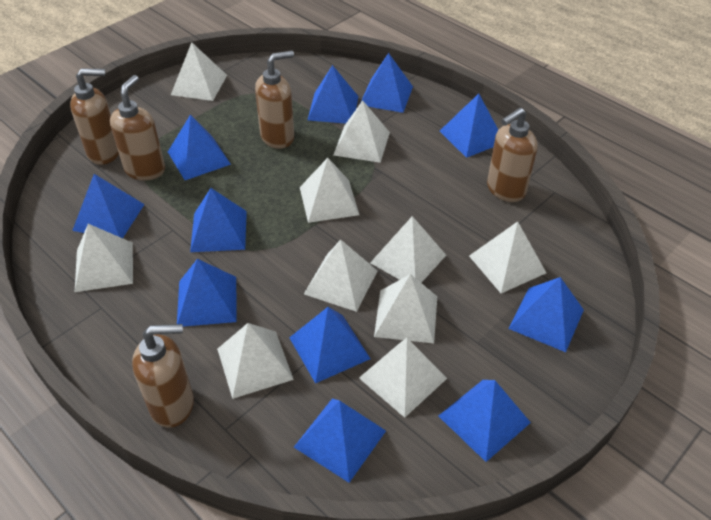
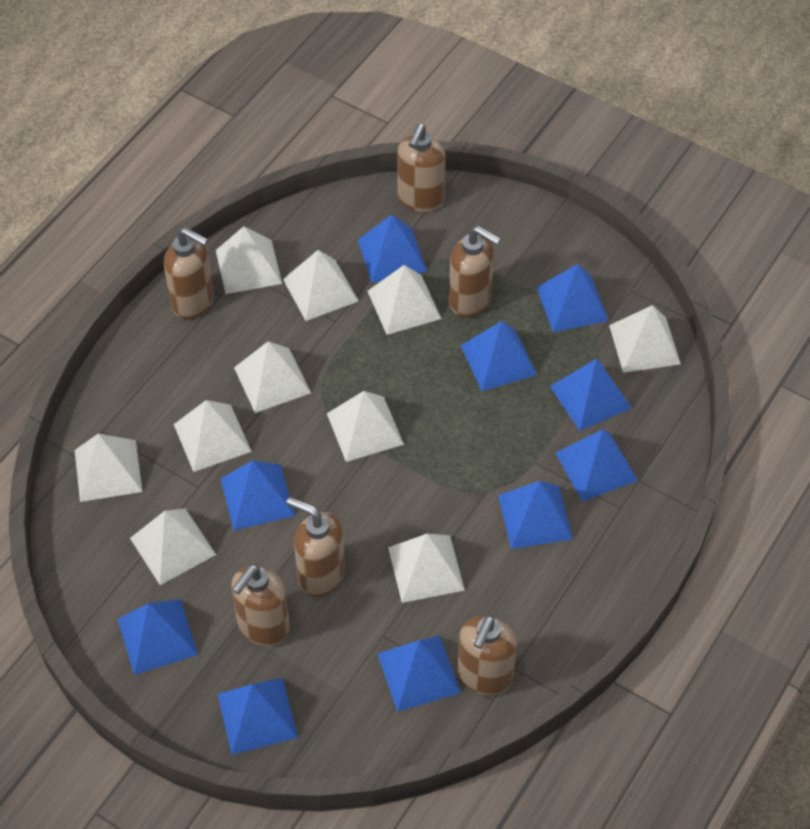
blue pyramid: [72,174,145,238] [168,114,231,180] [177,259,237,327] [190,188,247,252] [289,307,371,383] [294,399,386,483] [308,65,359,124] [361,53,413,113] [439,380,531,462] [440,94,498,158] [508,277,584,352] = 11 -> [118,599,198,675] [217,678,298,755] [221,460,295,531] [358,215,427,283] [377,635,461,712] [461,321,537,391] [498,481,573,549] [536,264,609,332] [550,359,631,431] [555,429,638,501] = 10
brown soap dispenser: [70,68,119,165] [110,75,165,181] [132,324,194,428] [255,51,294,149] [487,108,538,202] = 5 -> [164,227,214,319] [231,564,290,647] [286,497,345,597] [397,124,446,212] [449,226,501,318] [457,615,517,696] = 6

